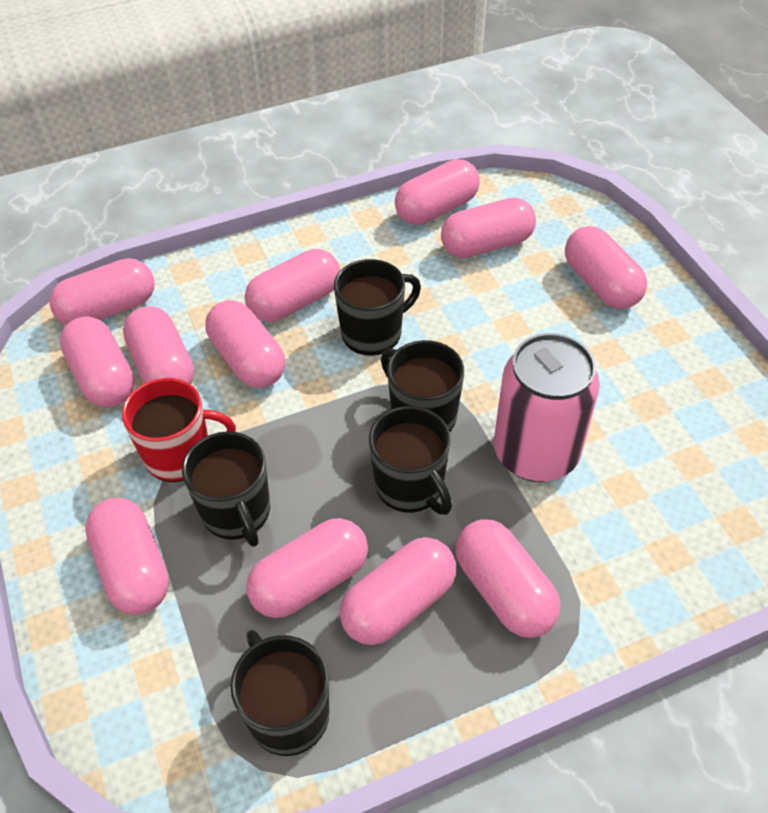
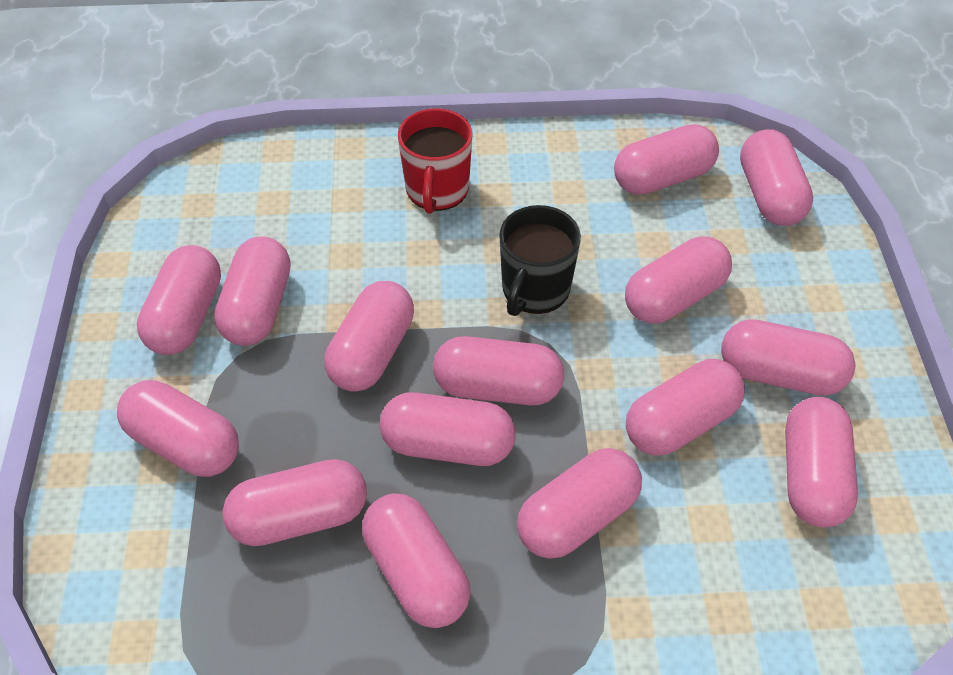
black mug: [182,431,270,547] [230,629,329,756] [334,259,421,356] [369,406,452,515] [381,340,464,432] = 5 -> [499,205,581,316] = 1
pink can: [494,333,600,482] = 1 -> none = 0
pink capsule: [49,258,155,325] [60,316,135,407] [85,498,169,615] [123,306,194,384] [205,300,285,388] [245,249,340,322] [246,518,368,618] [340,537,456,645] [395,159,480,225] [441,198,536,258] [455,519,561,638] [565,226,647,309] = 12 -> [117,380,239,477] [137,245,221,355] [214,237,290,346] [223,459,367,546] [324,281,414,392] [362,494,471,628] [379,392,516,466] [433,336,564,405] [517,448,642,559] [614,124,719,195] [625,236,732,323] [626,359,745,456] [721,319,855,396] [740,129,813,226] [785,397,858,527] = 15

